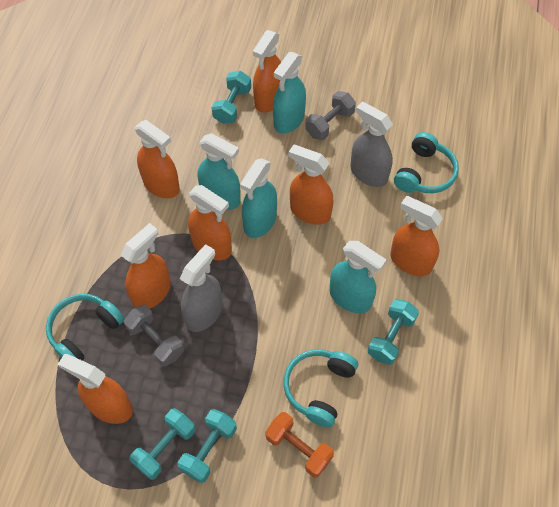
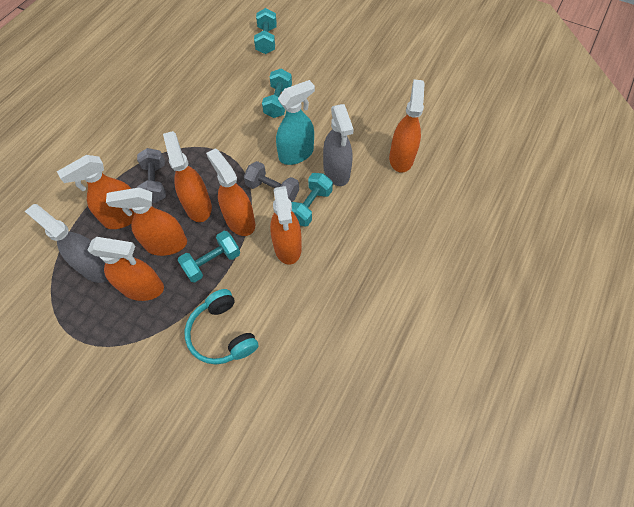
orange dumbbell: [265,412,334,478] = 1 -> none = 0
turquoise headphones: [46,294,124,361] [283,349,358,428] [394,132,459,193] = 3 -> [185,289,258,365] = 1
turquoise spray bottle: [198,133,241,210] [240,158,277,238] [273,52,306,134] [330,241,386,313] = 4 -> [276,80,315,165] = 1

